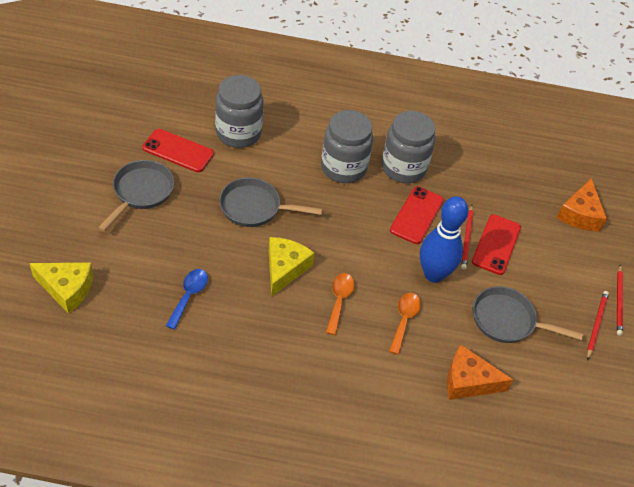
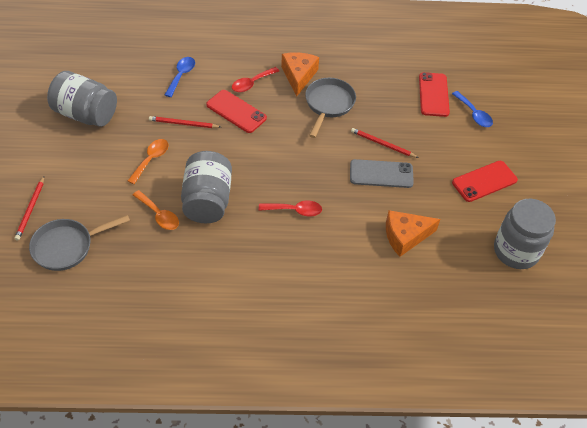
blue bowling pin: [420,196,469,283] = 1 -> none = 0
blue spoon: [166,269,208,330] = 1 -> [165,57,195,97] [452,91,493,127] = 2
grey pan: [98,160,174,232] [219,177,322,227] [473,286,583,343] = 3 -> [29,215,130,271] [305,78,356,138] = 2
grey phone: none = 0 -> [350,159,414,188] = 1
red spoon: none = 0 -> [232,67,279,92] [259,200,322,216] = 2
yellow cheese: [29,262,93,314] [269,237,315,297] = 2 -> none = 0

